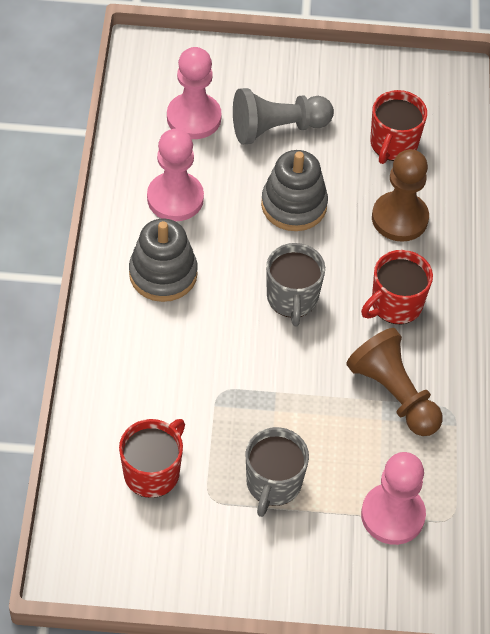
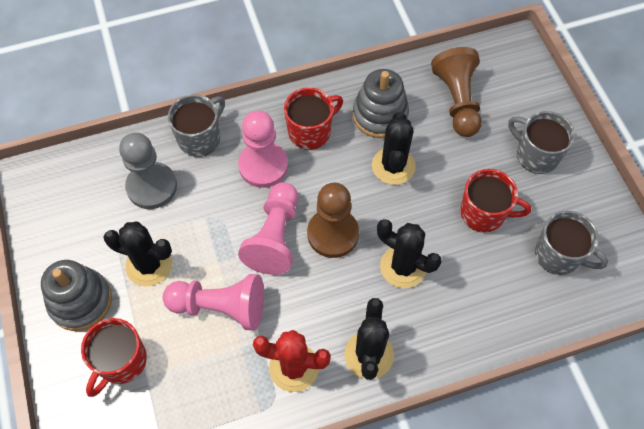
black cactus: none = 0 -> [104,221,172,287] [344,298,394,380] [372,112,416,185] [377,219,442,288] = 4
grey mug: [245,427,309,517] [266,243,325,326] = 2 -> [168,94,225,157] [508,111,575,174] [535,211,608,275] = 3
red cactus: none = 0 -> [253,330,331,392] = 1

